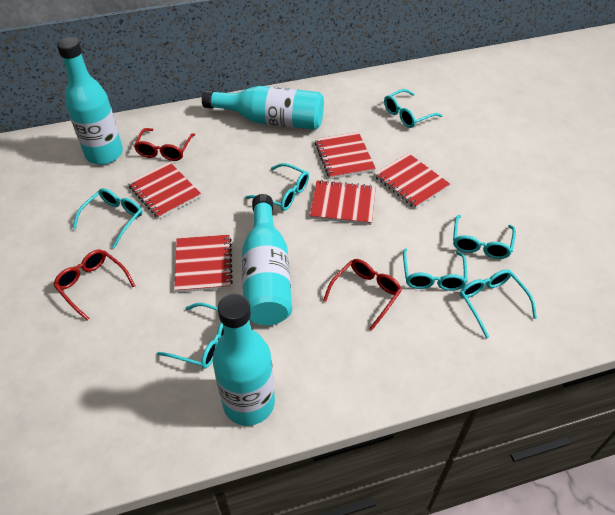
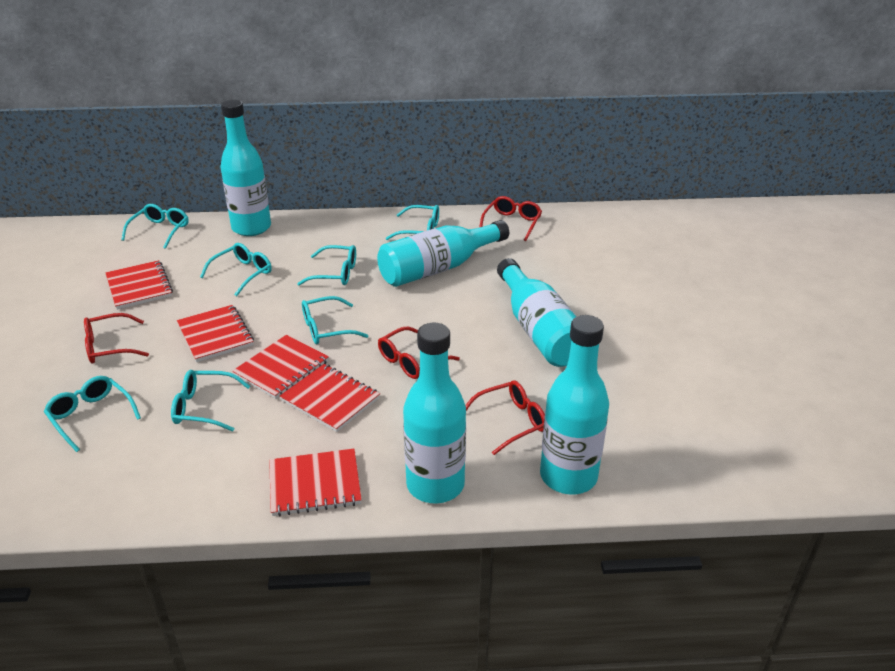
red glasses: [53,250,135,321] [134,128,195,161] [323,259,402,331] = 3 -> [84,313,149,364] [378,327,460,379] [465,380,545,455] [479,196,542,241] = 4
turquoise bottle: [57,37,123,165] [202,86,324,130] [212,294,275,426] [242,194,292,325] = 4 -> [220,100,271,236] [377,220,509,287] [403,323,466,503] [497,258,576,367] [540,315,609,495] = 5

